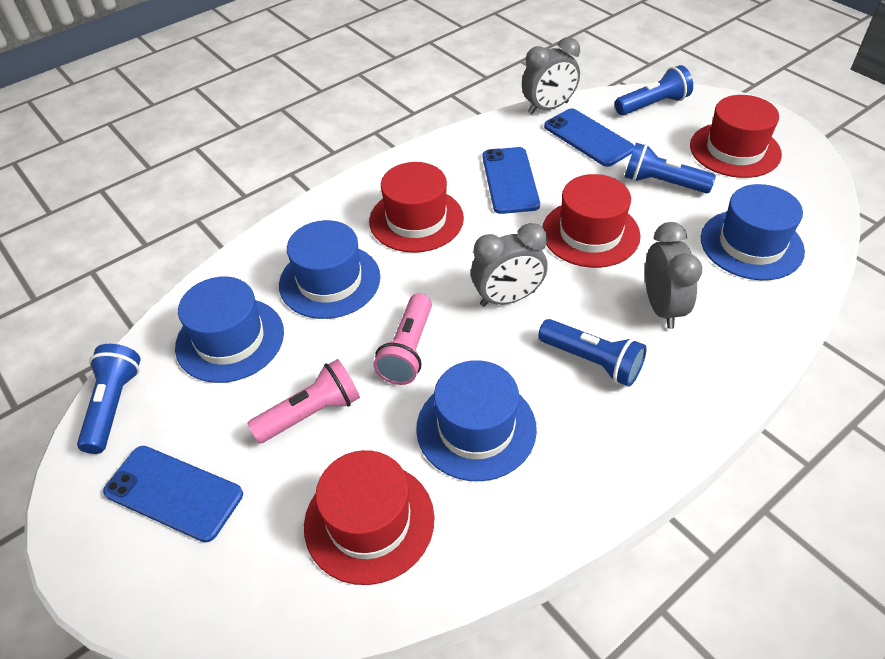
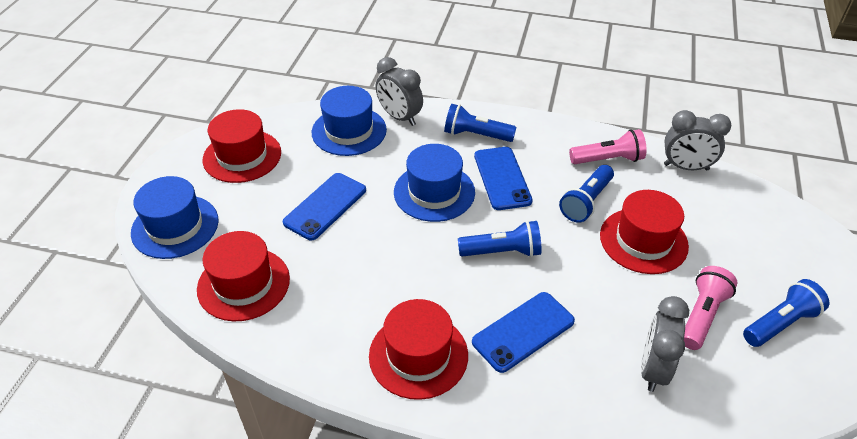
blue hat: [175,277,284,383] [279,220,380,319] [416,360,537,481] [701,184,805,280] = 4 -> [131,176,219,259] [312,86,387,156] [394,144,475,222] = 3

